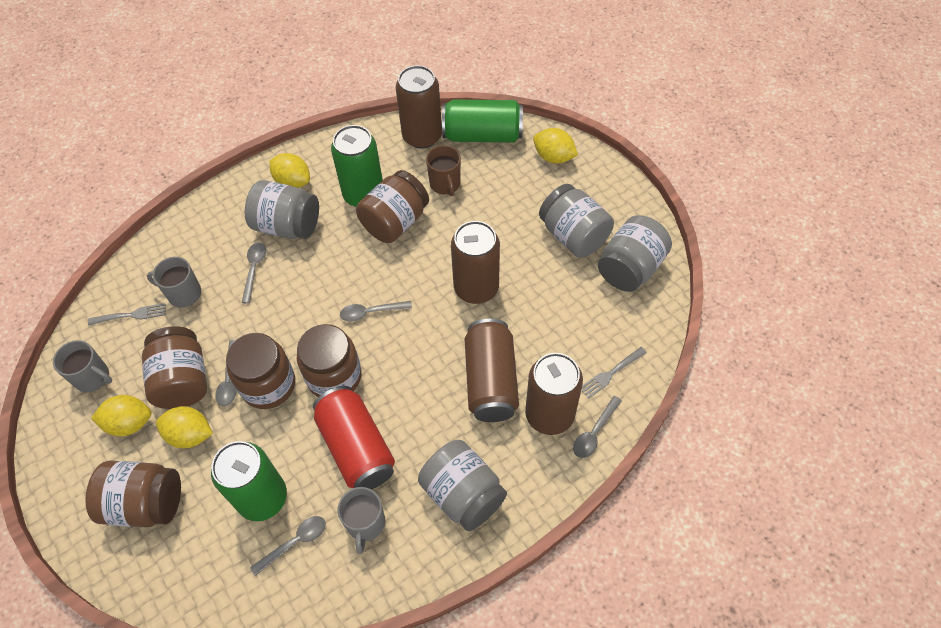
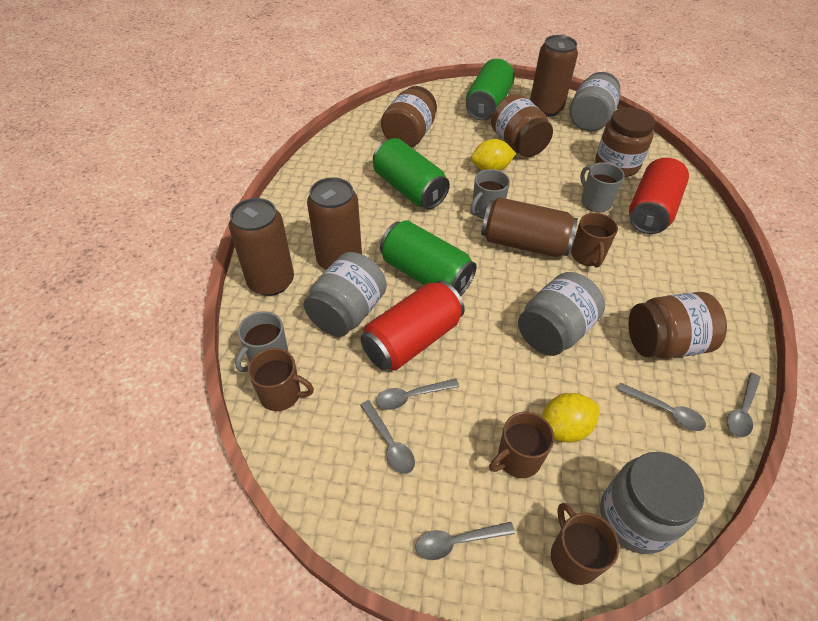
brown jar: [86,461,181,527] [142,326,207,409] [226,333,295,409] [297,324,362,397] [356,170,429,243] = 5 -> [381,86,437,148] [491,94,553,157] [595,107,655,177] [628,292,727,359] = 4
brown mug: [426,145,461,196] = 1 -> [248,348,314,411] [489,412,554,478] [551,503,620,585] [571,212,618,268] = 4
grey fork: [88,303,166,325] [582,347,647,399] = 2 -> none = 0
red can: [313,386,395,490] = 1 -> [361,280,465,371] [629,158,689,234] = 2
yellow lemon: [91,395,151,436] [156,406,213,448] [269,153,310,188] [533,128,578,164] = 4 -> [471,139,516,171] [542,393,599,442] = 2

